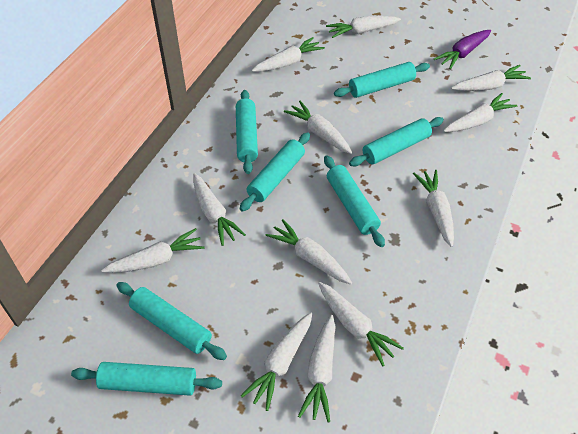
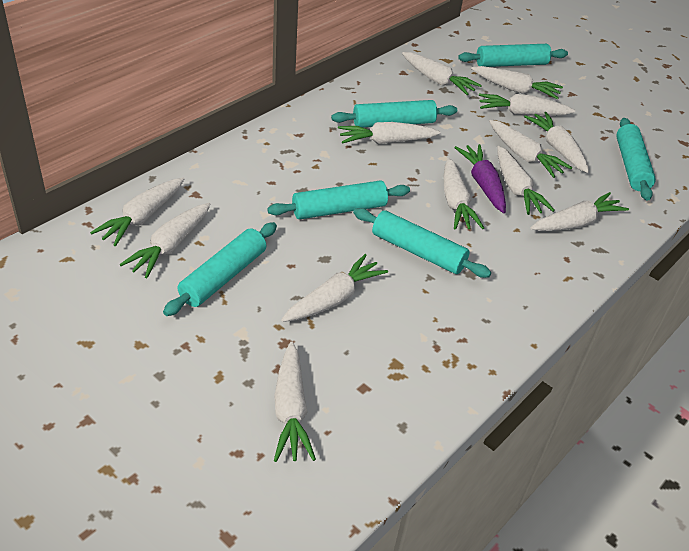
turquoise rolling pin: [71,362,222,396] [116,282,227,360] [236,90,258,174] [240,132,310,212] [324,155,385,247] [334,62,430,98] [349,117,444,166] = 7 -> [163,222,277,316] [267,181,410,219] [331,100,457,128] [353,208,491,278] [458,44,568,67] [616,118,656,201] = 6
white carrot: [101,228,205,273] [193,173,246,246] [241,312,312,411] [252,37,325,72] [266,219,352,284] [284,101,352,154] [298,315,336,423] [318,282,404,366] [326,16,401,38] [413,170,454,247] [443,93,517,132] [451,65,531,91] = 12 -> [90,178,184,246] [120,203,211,278] [274,342,316,462] [281,254,388,322] [338,122,441,144] [402,52,482,95] [443,158,484,230] [471,66,563,100] [479,94,575,115] [489,120,572,178] [498,146,555,215] [524,112,589,173] [531,192,629,231] = 13

